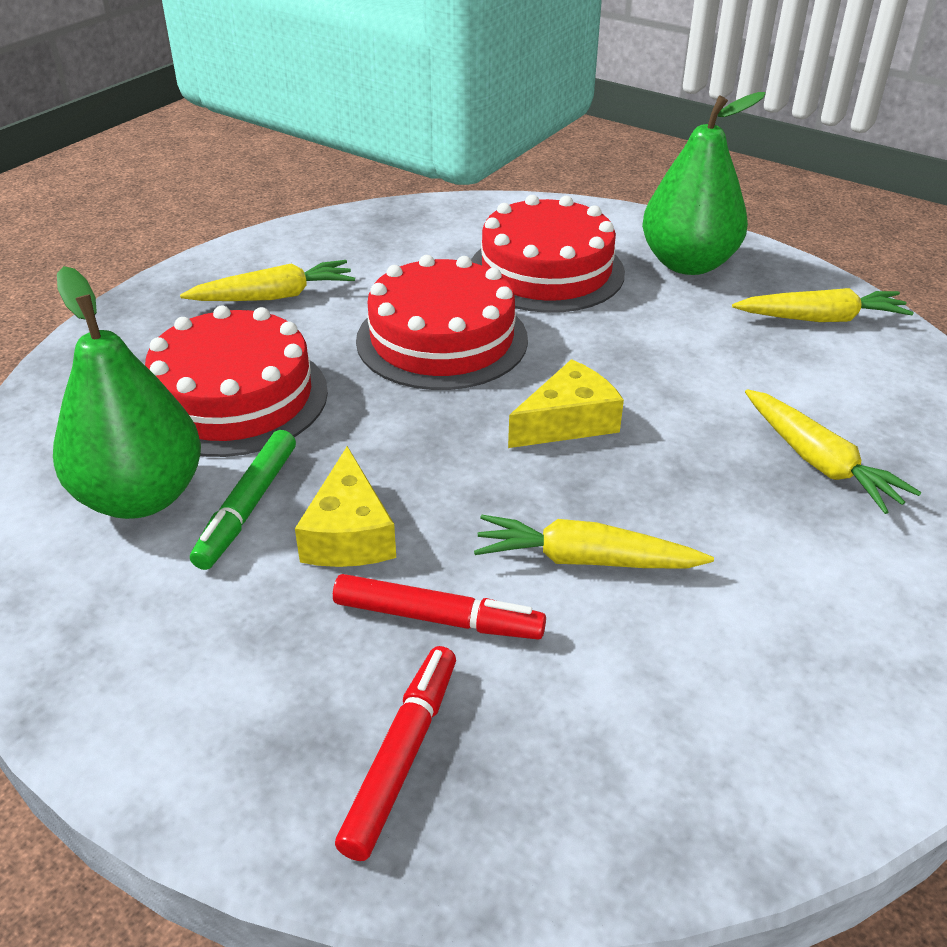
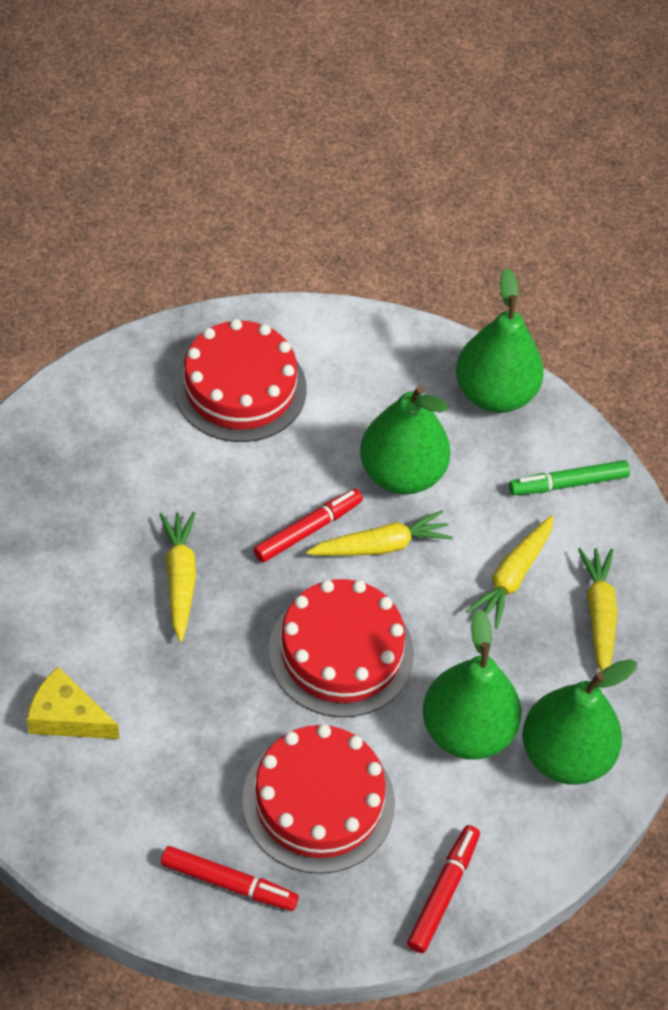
green pear: [53,266,201,519] [642,92,766,275] = 2 -> [360,385,451,494] [423,609,521,760] [456,268,544,413] [522,659,637,785] = 4
red marker: [333,574,546,639] [335,646,456,861] = 2 -> [161,846,299,911] [254,489,363,563] [407,825,480,953] = 3
yellow cheese: [295,446,396,567] [508,359,624,448] = 2 -> [27,667,119,739] = 1

